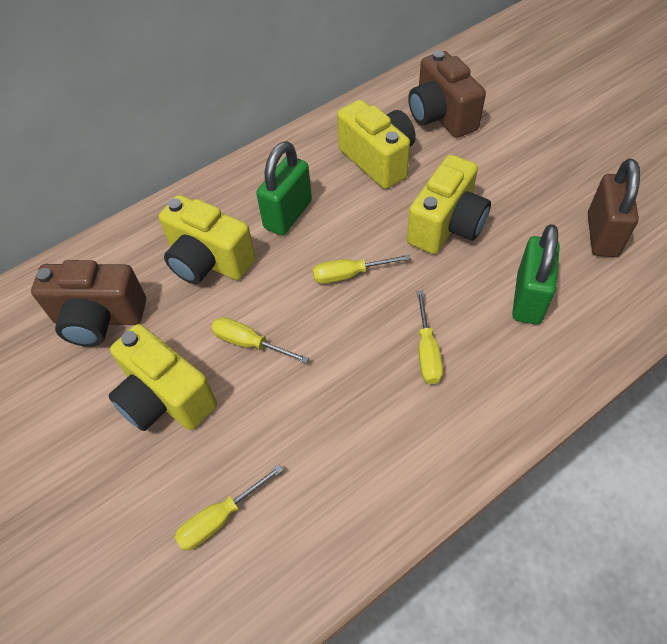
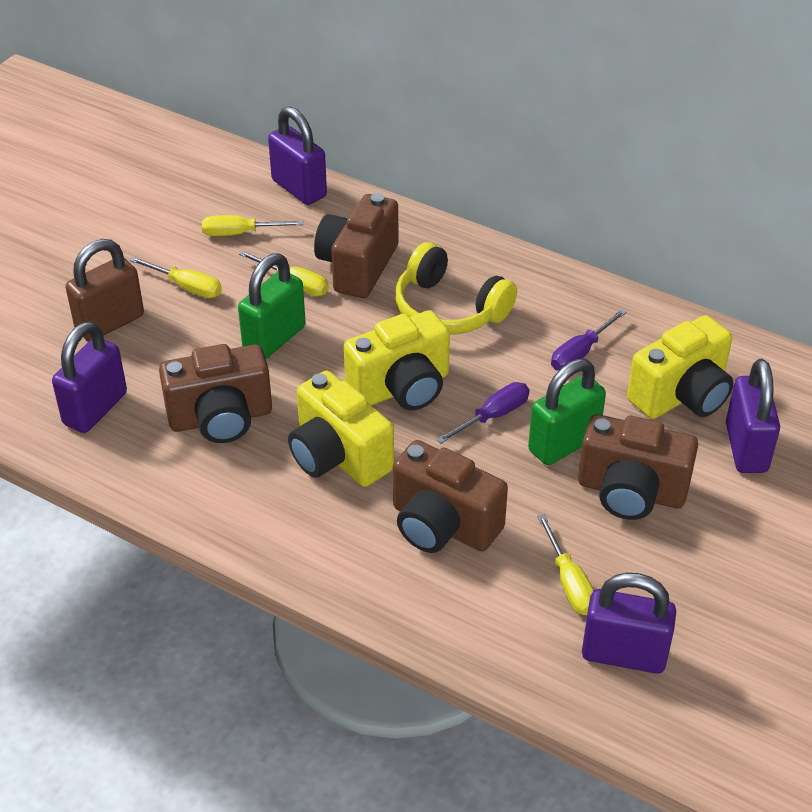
brown camera: [31,260,146,347] [408,50,486,138] = 2 -> [159,344,272,443] [314,193,398,298] [393,440,508,553] [578,414,698,520] = 4
purple padlock: none = 0 -> [52,321,127,433] [268,106,327,205] [582,573,676,674] [726,359,780,473] = 4
purple screwdriver: none = 0 -> [436,382,529,444] [551,309,627,370] = 2
yellow camera: [108,324,217,431] [159,195,256,284] [337,100,416,189] [407,155,491,254] = 4 -> [288,371,394,487] [344,310,450,411] [627,315,734,419] = 3
yellow headphones: none = 0 -> [396,242,517,335] = 1

